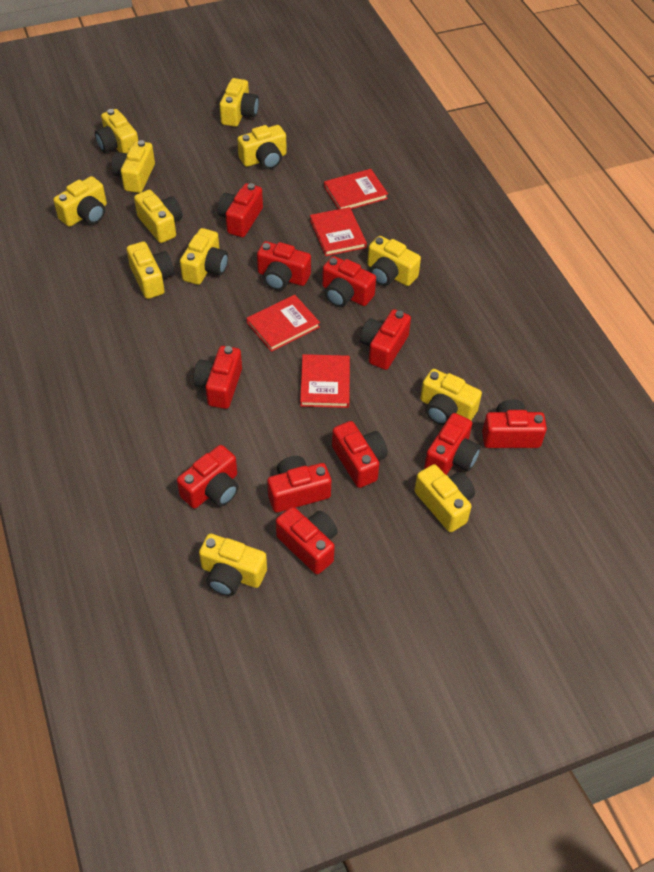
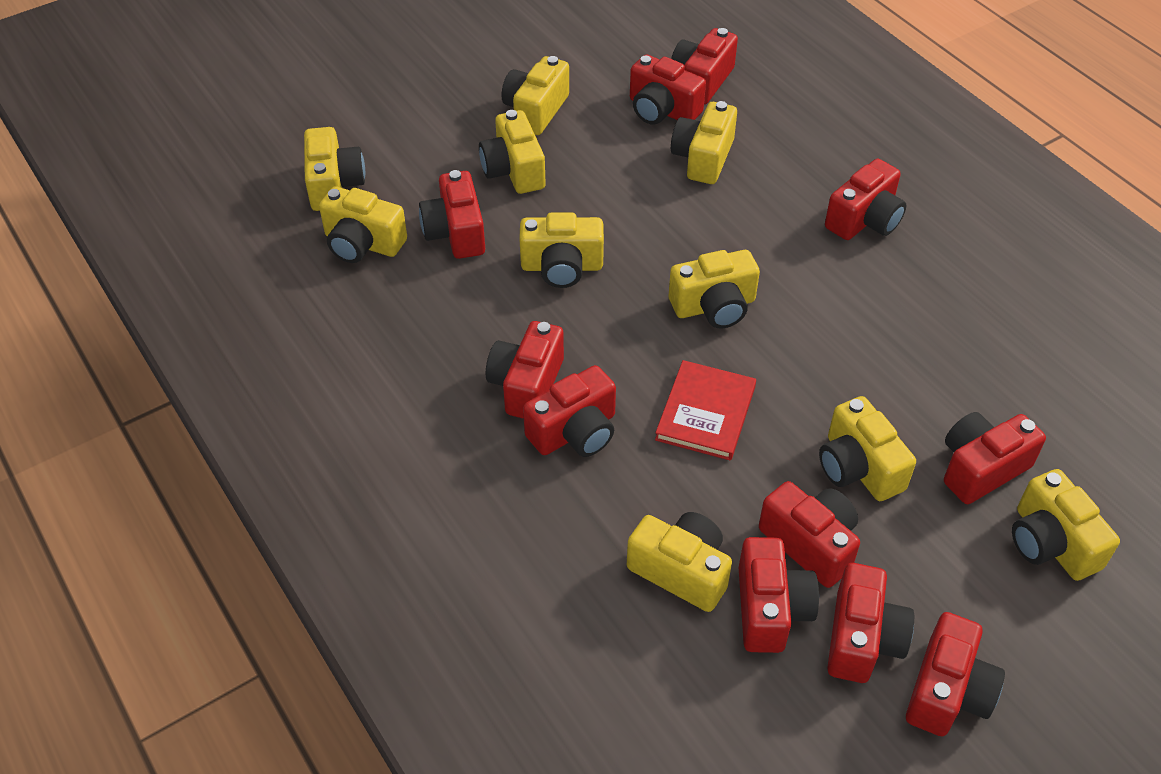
red book: [246,295,320,352] [300,354,350,408] [310,207,367,256] [324,169,388,209] = 4 -> [655,360,756,461] = 1
yellow camera: [53,176,107,227] [95,109,138,153] [112,140,155,193] [127,241,174,299] [134,190,183,243] [180,228,228,285] [199,534,267,596] [220,78,259,127] [237,125,287,169] [368,236,421,286] [414,464,475,532] [420,369,482,425] = 12 -> [304,127,365,211] [319,187,407,263] [479,110,546,194] [502,56,569,135] [519,212,604,288] [627,512,732,612] [669,250,760,329] [671,101,737,184] [819,396,916,501] [1012,469,1120,581] = 10

